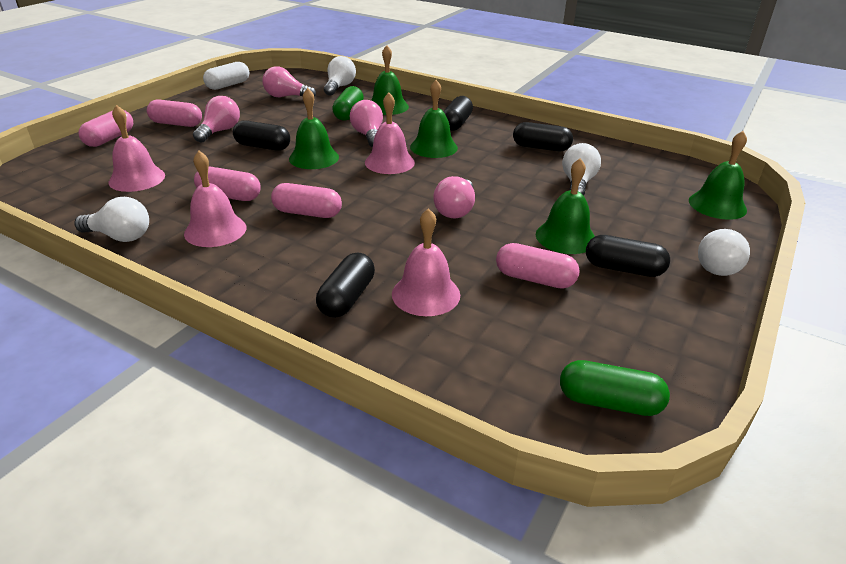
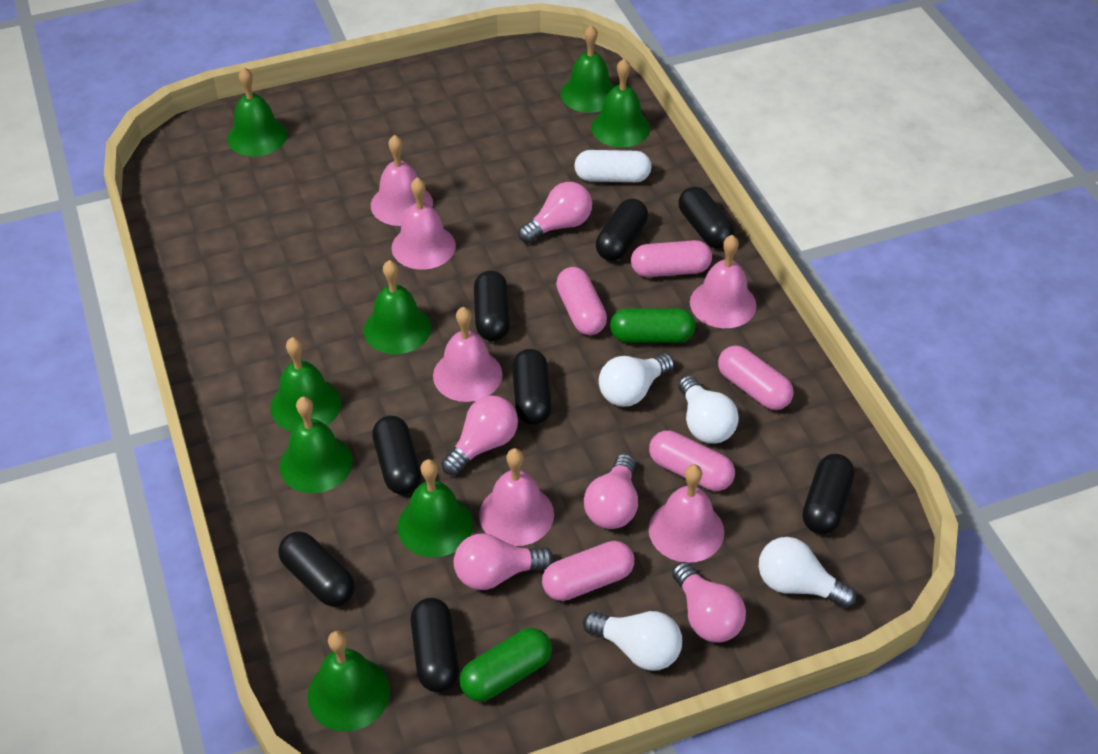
black capsule: [233,120,290,151] [316,253,375,318] [443,96,473,131] [513,122,573,151] [586,235,670,277] = 5 -> [278,531,355,607] [372,416,422,495] [410,598,459,692] [474,271,510,341] [512,349,552,425] [596,199,648,261] [678,187,735,248] [803,454,855,534] = 8
green bell: [289,88,339,169] [371,45,409,115] [410,80,458,158] [536,158,595,254] [689,131,747,220] = 5 -> [227,67,287,157] [270,337,341,432] [279,396,353,493] [307,631,390,731] [364,260,431,354] [397,459,473,557] [561,25,615,113] [591,59,650,147] = 8
pink bell: [109,105,165,192] [184,151,246,247] [365,93,415,174] [392,208,460,316] = 4 -> [371,135,433,226] [392,177,456,270] [433,307,502,402] [479,448,554,546] [648,465,724,563] [690,235,756,328] = 6
pink light bulb: [193,96,240,143] [262,66,316,97] [350,100,383,147] [433,176,475,219] = 4 -> [441,395,518,475] [454,533,554,590] [518,182,592,243] [584,454,638,529] [672,562,746,643] = 5

